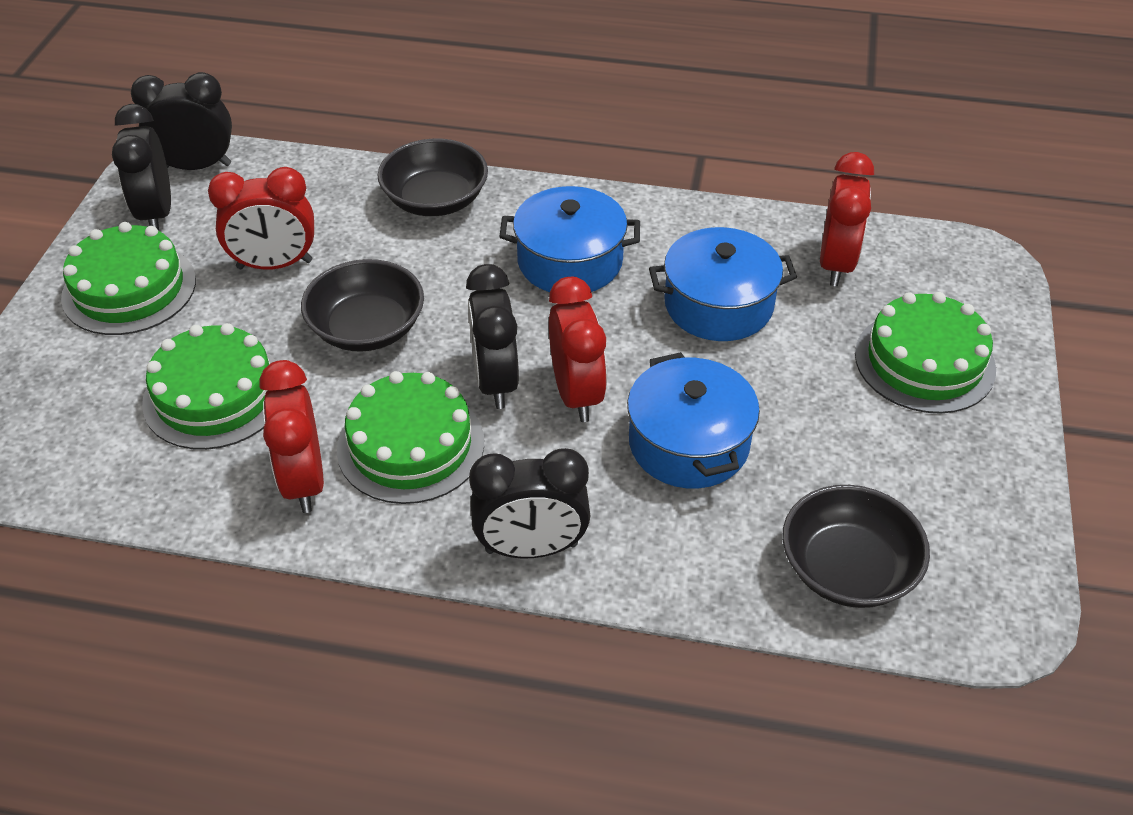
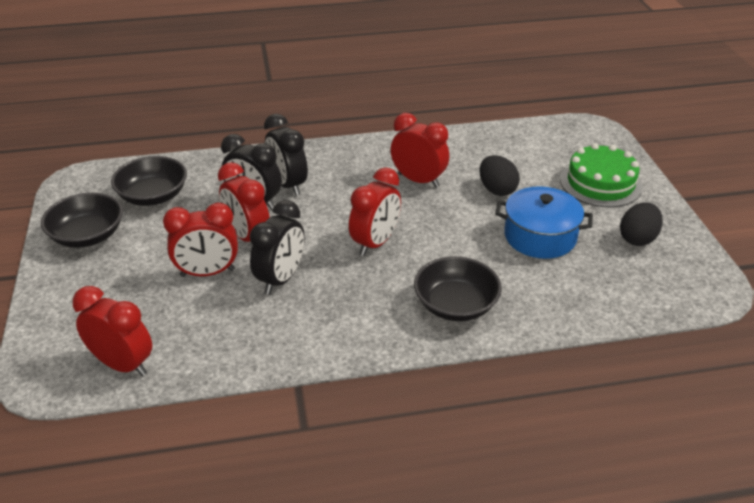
black clock: [112,104,171,231] [131,72,232,170] [466,264,519,409] [469,448,590,559] = 4 -> [221,134,282,210] [250,200,305,294] [264,114,308,196] = 3
black egg: none = 0 -> [480,155,520,196] [620,202,663,246] = 2
blue pot: [499,186,640,292] [627,352,760,488] [649,227,797,341] = 3 -> [495,186,593,259] = 1
green cake: [61,222,196,335] [142,323,276,450] [337,371,484,504] [855,292,996,414] = 4 -> [560,143,642,207] = 1
red clock: [208,167,314,270] [259,360,324,513] [549,277,607,422] [820,152,874,286] = 4 -> [73,286,152,376] [163,203,238,277] [218,162,270,242] [349,168,401,256] [391,113,449,188] = 5

